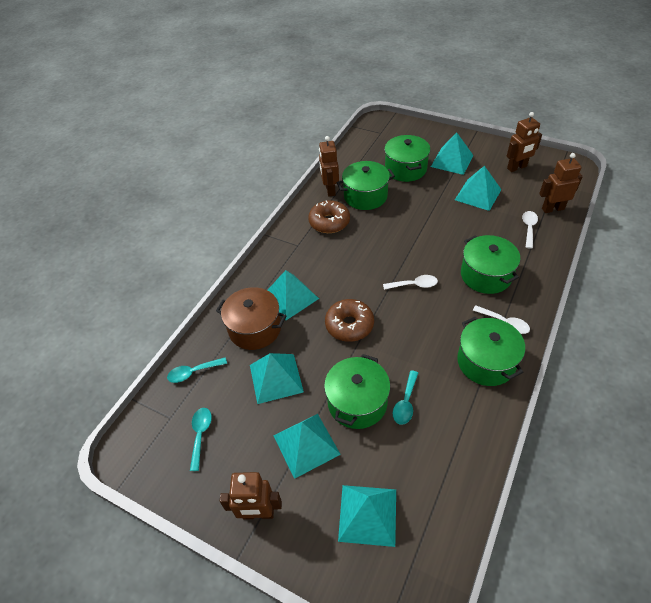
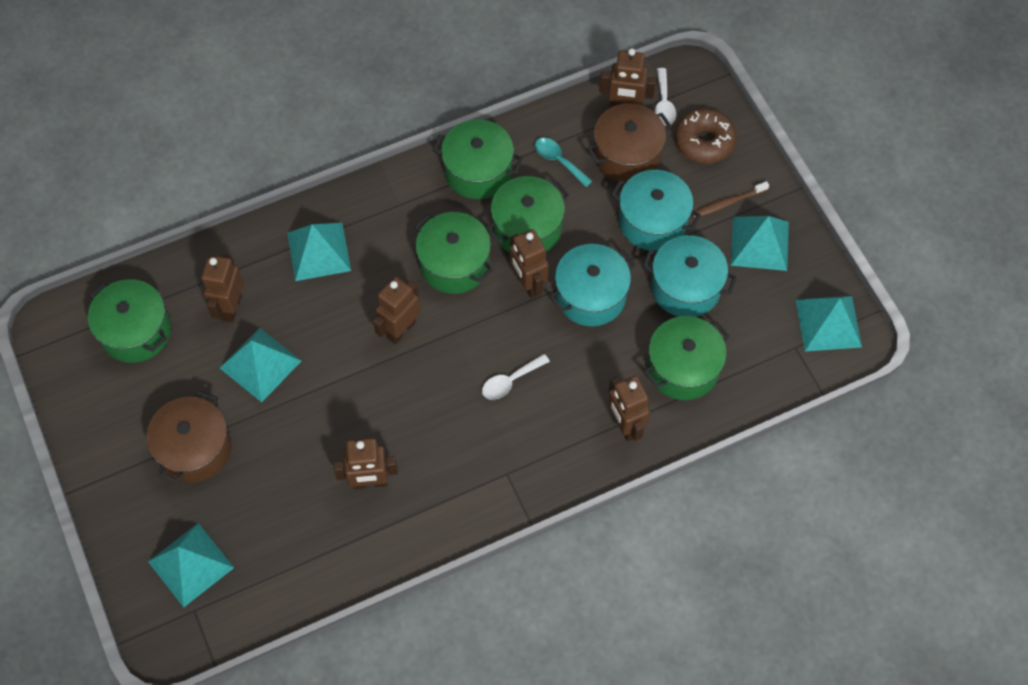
brown donut: [308,200,350,233] [325,299,374,342] = 2 -> [675,108,737,164] = 1
brown pot: [216,287,287,350] = 1 -> [147,391,232,483] [587,103,672,182] = 2
brown robot: [220,472,282,519] [319,136,339,196] [507,112,542,172] [539,153,583,213] = 4 -> [201,255,244,322] [333,438,398,489] [373,277,420,344] [510,229,549,298] [600,48,656,108] [608,376,650,441] = 6
brown toothbrush: none = 0 -> [691,181,769,218] = 1
turquoise pot: none = 0 -> [550,244,635,326] [611,170,701,251] [643,235,737,317] = 3
turquoise pyramid: [250,353,304,404] [268,270,319,320] [273,414,341,479] [338,485,396,547] [431,132,473,175] [455,166,502,211] = 6 -> [148,523,234,607] [220,328,301,402] [287,223,351,281] [731,216,789,271] [796,296,862,352] = 5
turquoise spoon: [167,357,227,383] [190,408,212,471] [393,370,418,425] = 3 -> [535,137,593,187] = 1
white spoon: [383,275,438,290] [473,305,530,334] [522,211,538,249] = 3 -> [482,354,550,399] [655,68,676,126] = 2

